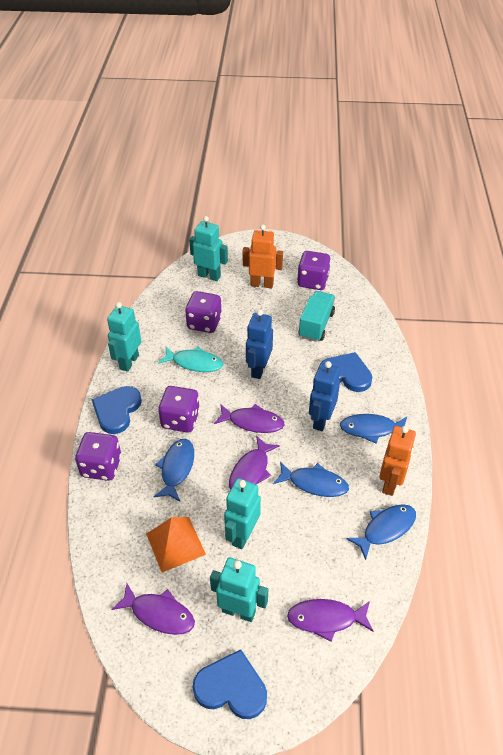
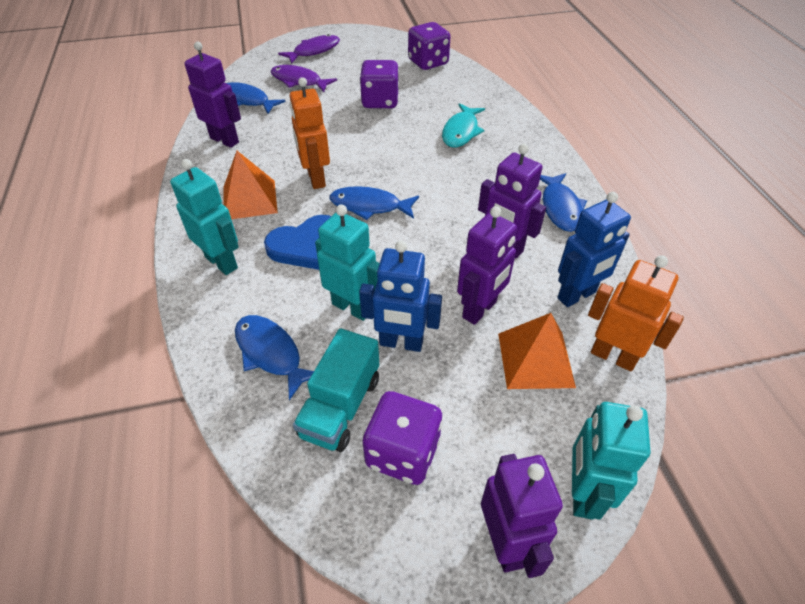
blue heart: [92,386,142,434] [193,650,267,719] [320,352,372,392] = 3 -> [264,215,331,270] = 1
orange pyramid: [146,517,206,573] = 1 -> [223,151,278,219] [498,313,576,389] = 2
purple dice: [75,432,121,481] [158,386,200,433] [185,291,222,333] [297,251,331,290] = 4 -> [360,60,399,108] [363,391,443,485] [408,22,450,70] = 3
purple fish: [111,584,195,635] [214,404,284,433] [229,436,280,490] [287,599,374,642] = 4 -> [271,65,337,92] [278,34,340,64] = 2
purple robot: none = 0 -> [185,42,241,148] [457,206,517,325] [478,144,546,259] [481,454,563,578] = 4
turquoise robot: [107,302,141,372] [189,216,228,281] [210,558,268,622] [224,478,261,549] = 4 -> [170,159,239,275] [315,204,380,321] [572,402,651,520] = 3

